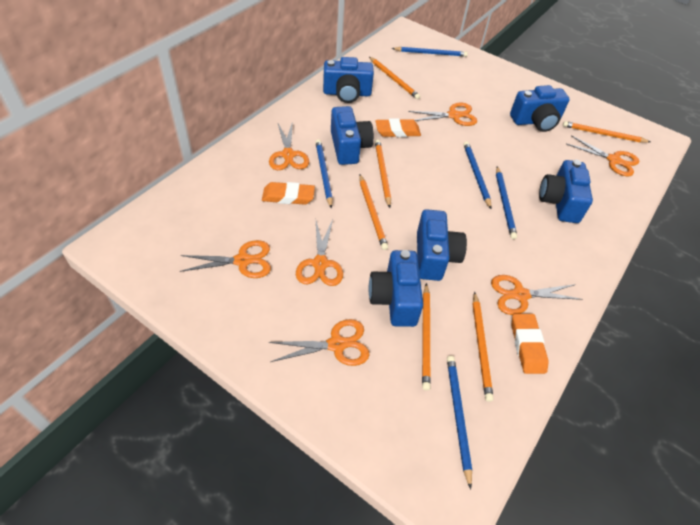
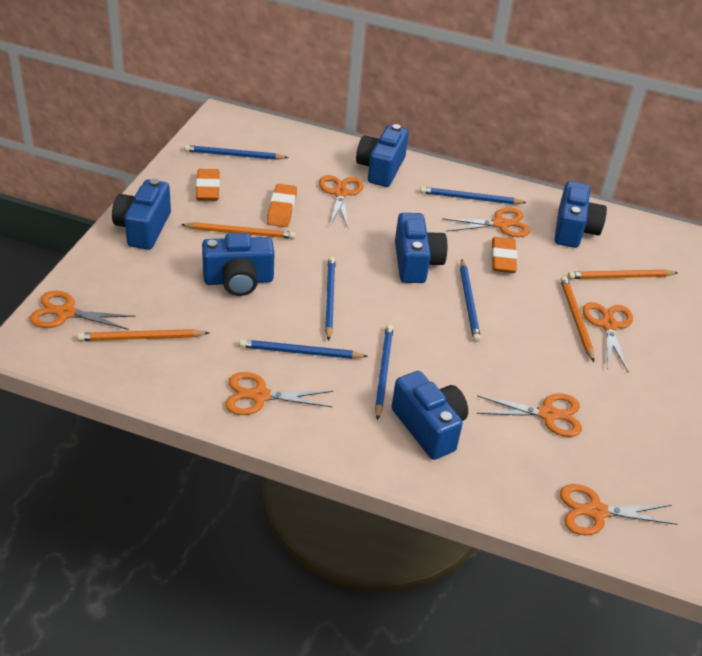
blue pencil: [315,139,333,209] [392,47,468,57] [447,356,472,490] [463,141,492,209] [496,167,517,239] = 5 -> [184,145,289,160] [239,339,368,359] [325,257,335,341] [375,324,393,420] [420,187,527,204] [460,259,481,342] = 6
orange pencil: [359,174,388,250] [369,57,420,99] [375,139,391,208] [422,283,431,390] [472,292,494,402] [563,121,650,143] = 6 -> [77,329,209,341] [181,222,295,239] [560,276,594,362] [568,270,678,279] = 4

